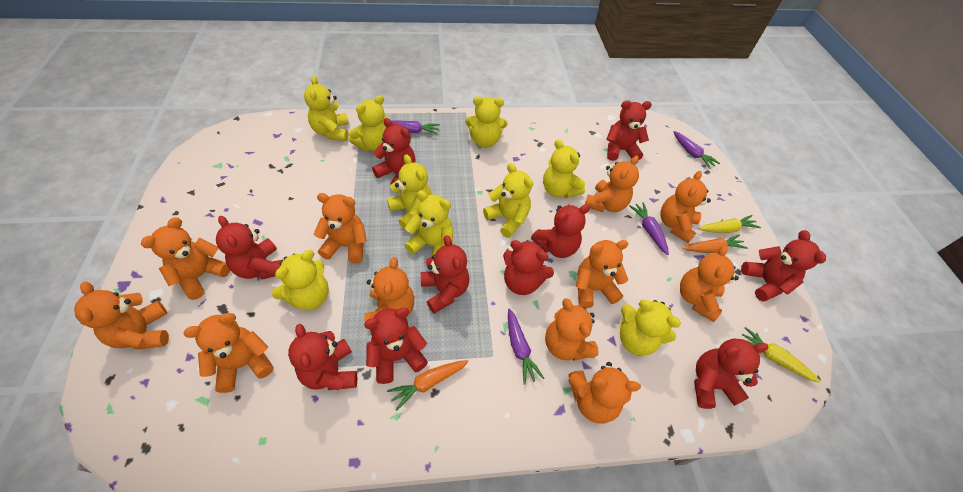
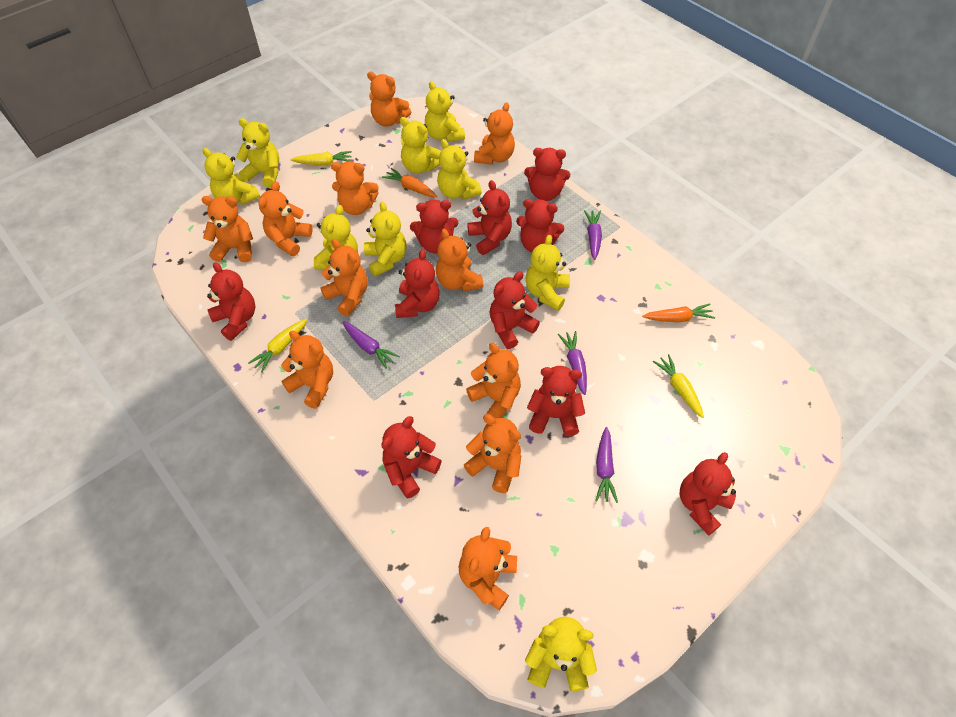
yellow carrot: [698,215,761,233] [742,327,821,383] = 2 -> [248,319,308,373] [291,151,352,165] [653,354,704,418] = 3

